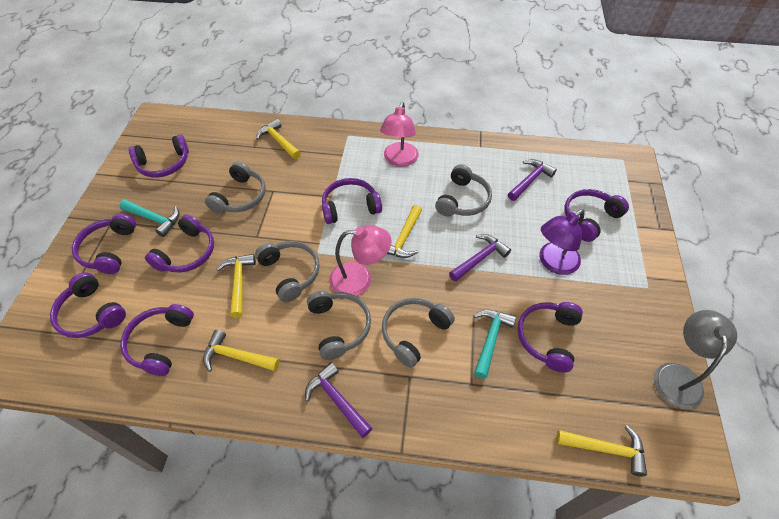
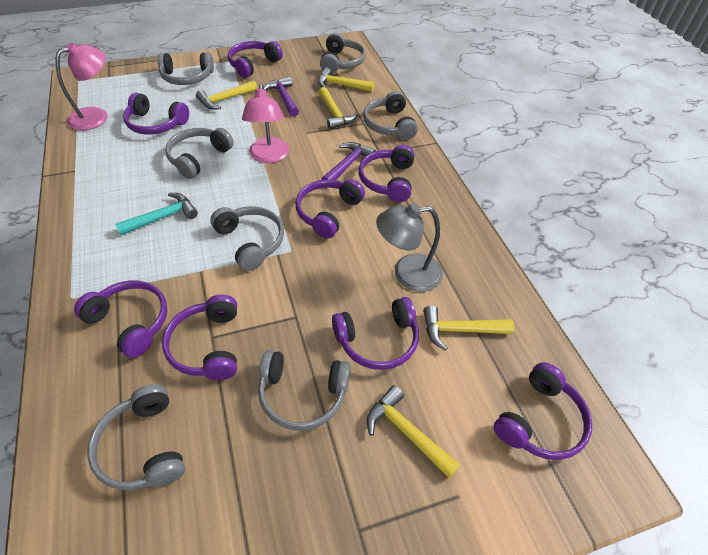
grey headphones: [205,161,266,214] [255,241,320,302] [307,291,371,360] [382,298,455,368] [435,164,492,216] = 5 -> [87,384,185,490] [158,52,214,85] [165,128,234,179] [210,206,284,271] [258,350,351,431] [320,33,366,73] [363,91,418,140] = 7
purple hammer: [305,362,372,438] [449,234,511,282] [508,159,557,201] = 3 -> [264,76,299,117] [321,142,376,180] = 2
purple lamp: [539,209,585,275] = 1 -> none = 0
turquoise hammer: [119,200,179,237] [474,310,516,379] = 2 -> [115,193,198,235] = 1

